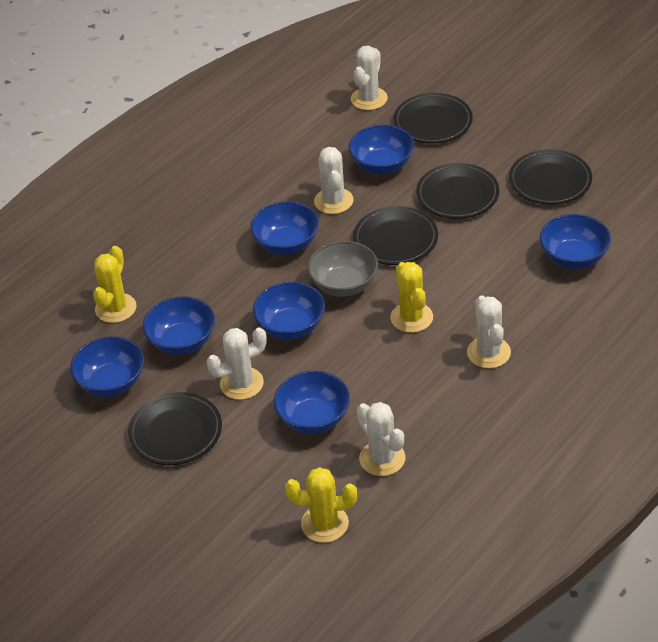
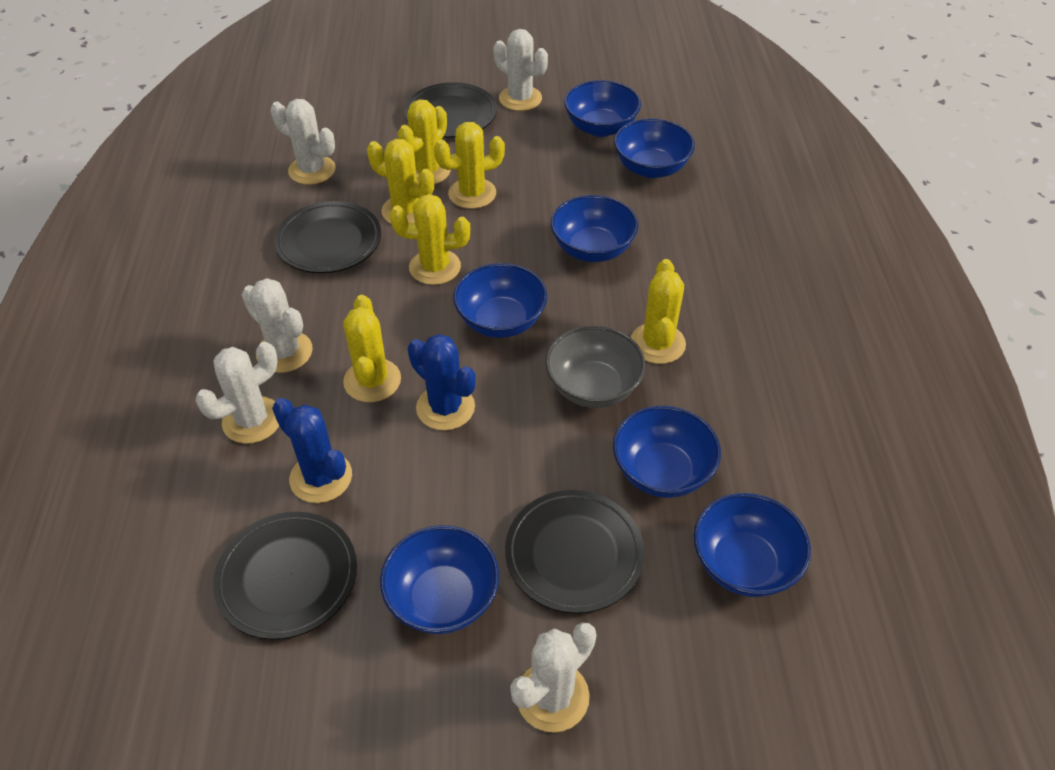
black plate: [128,392,222,465] [353,206,438,265] [393,93,473,144] [416,163,499,219] [509,149,592,205] = 5 -> [213,512,357,640] [274,201,381,273] [404,82,497,138] [505,490,644,614] = 4
blue cactus: none = 0 -> [272,398,352,503] [408,334,476,430] = 2
yellow cactus: [93,246,136,323] [285,467,357,543] [390,262,433,333] = 3 -> [343,295,401,402] [367,139,434,223] [390,194,470,285] [398,99,451,184] [434,122,505,209] [631,259,686,364] = 6

